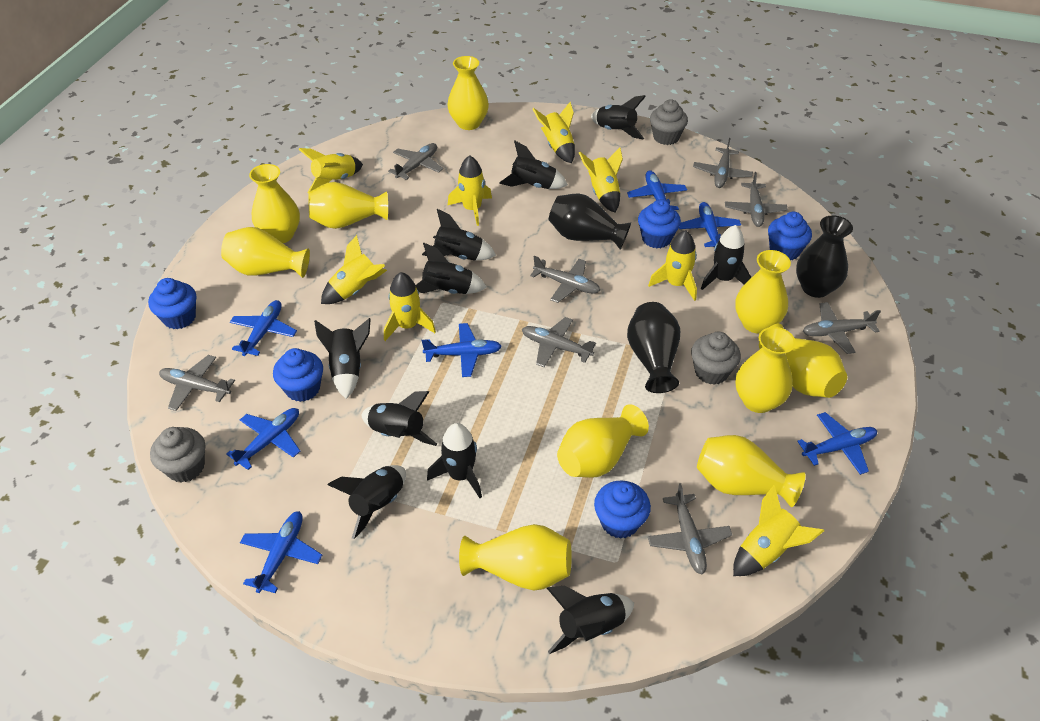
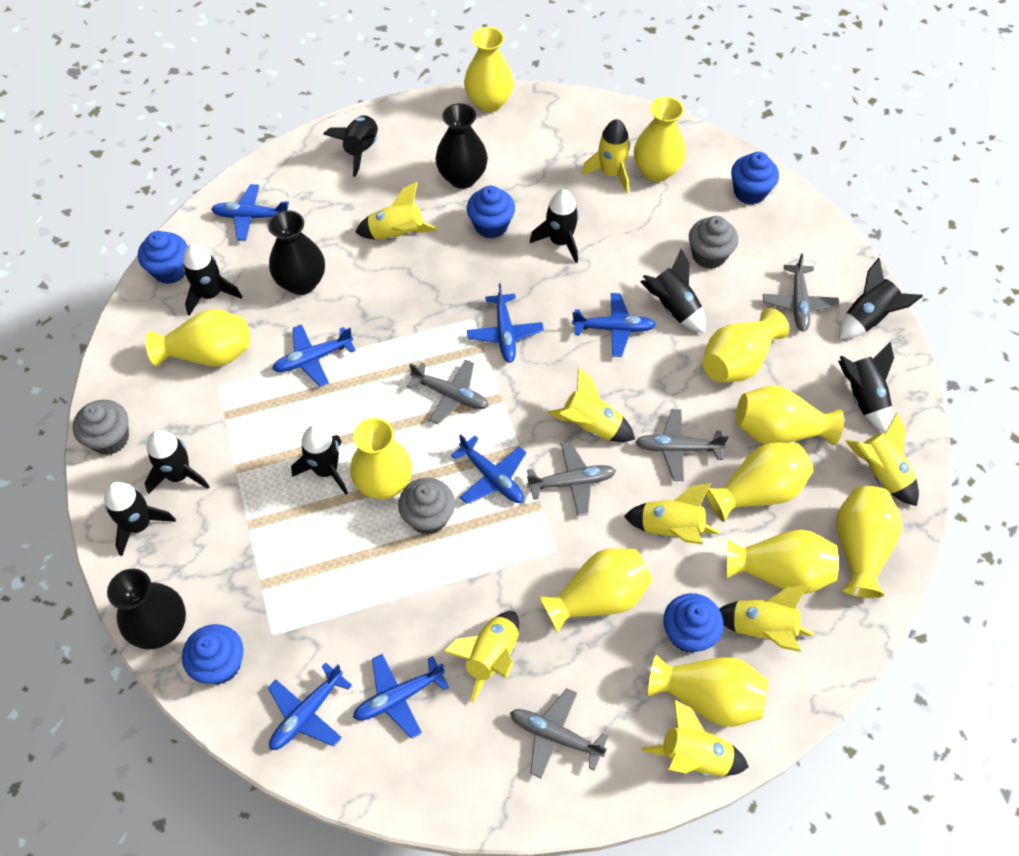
black rocket: [314,318,371,399] [327,465,406,539] [361,391,437,446] [416,242,487,294] [422,209,496,261] [427,423,482,498] [499,141,568,189] [547,585,634,654] [591,95,646,139] [701,225,751,290] = 10 -> [104,482,176,556] [145,430,210,494] [183,244,242,316] [291,425,348,495] [323,115,378,177] [530,189,579,263] [640,249,706,333] [838,341,894,433] [839,258,923,339] = 9
grey plane: [159,355,235,411] [388,143,443,180] [522,317,596,367] [530,256,600,303] [648,483,732,574] [693,138,753,188] [725,172,788,227] [803,302,881,354] = 8 -> [406,359,489,424] [510,689,608,778] [526,442,616,516] [635,409,728,481] [763,254,839,332] = 5
yellow vase: [221,227,310,278] [249,164,300,243] [308,182,388,229] [447,56,489,130] [459,524,572,590] [557,404,649,478] [697,435,805,507] [735,250,791,334] [736,327,796,413] [759,324,847,398] = 10 -> [146,309,250,366] [350,418,412,500] [464,27,514,112] [539,548,652,633] [634,97,686,182] [648,655,768,727] [703,308,789,382] [706,442,813,522] [727,529,838,594] [736,386,844,445] [836,486,902,598] = 11

